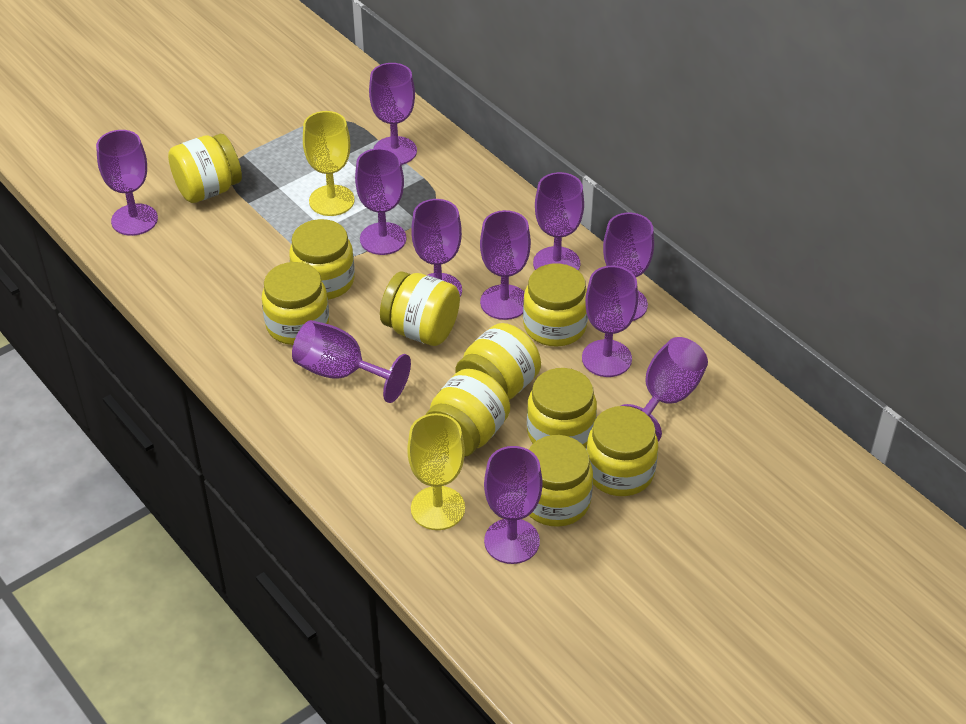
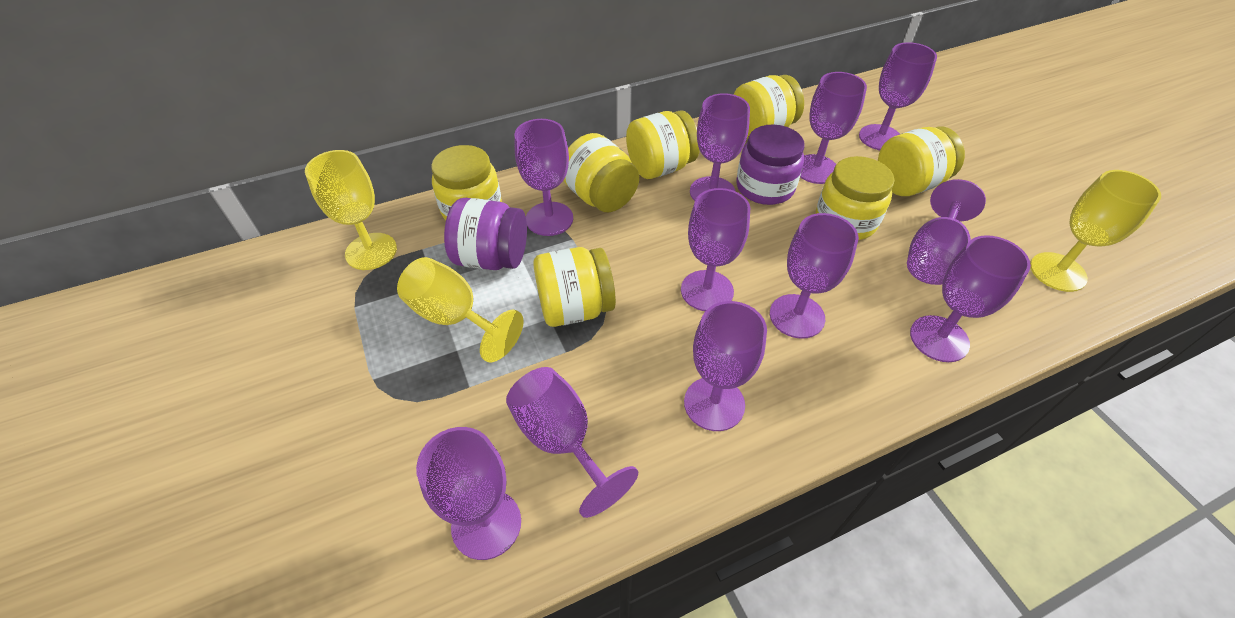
purple jar: none = 0 -> [444,198,527,270] [736,124,805,205] = 2
yellow goblet: [303,111,355,216] [407,413,465,530] = 2 -> [305,150,397,270] [397,257,524,362] [1030,170,1161,292] = 3
yellow jar: [168,134,242,203] [262,262,329,345] [289,219,355,300] [380,271,460,346] [425,369,510,457] [455,323,541,400] [523,263,588,347] [527,368,597,448] [529,435,593,527] [586,406,658,496] = 10 -> [431,145,502,220] [533,247,616,327] [563,133,639,212] [626,111,700,179] [734,75,804,139] [816,156,894,240] [878,126,965,196] = 7

